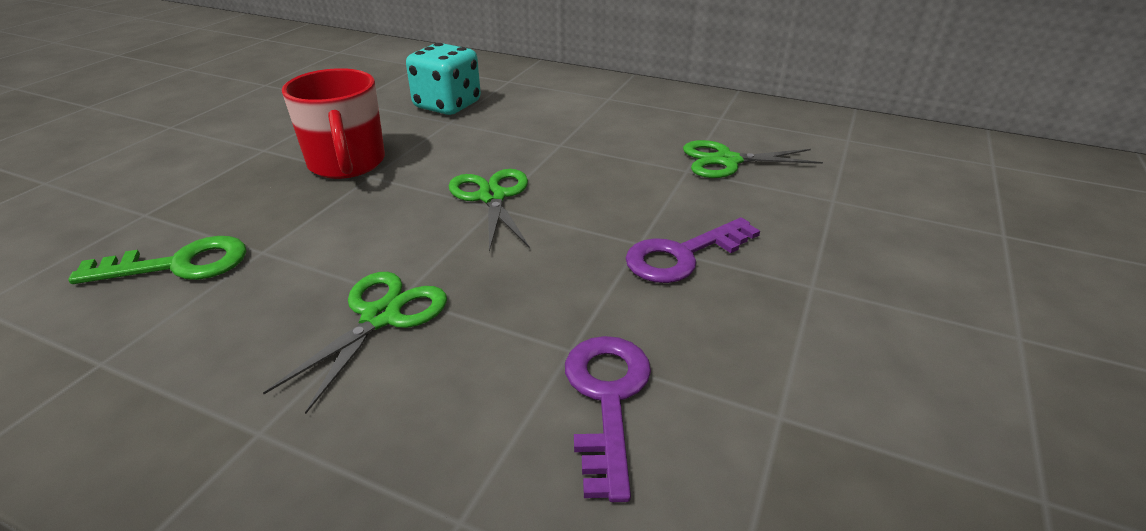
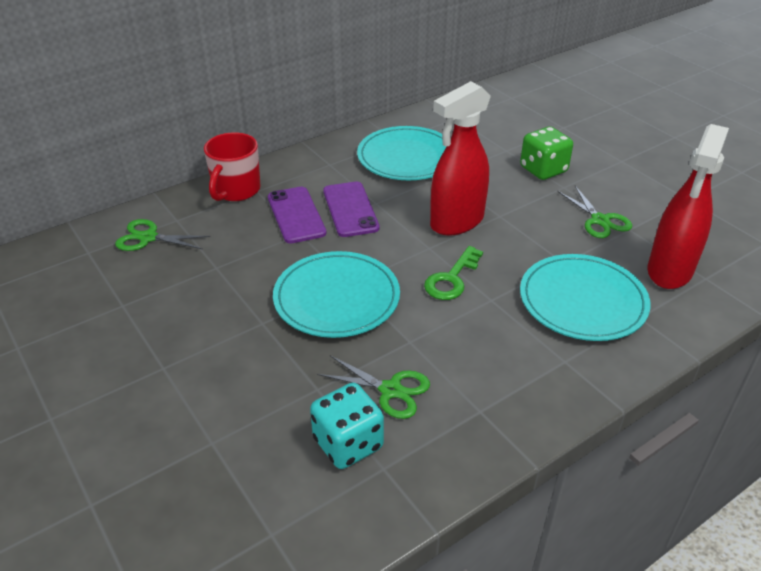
green dice: none = 0 -> [520,127,573,180] = 1
purple key: [565,336,651,502] [626,218,760,283] = 2 -> none = 0
purple phone: none = 0 -> [268,187,327,244] [323,182,379,237] = 2
red spray bottle: none = 0 -> [430,81,491,236] [648,124,729,289] = 2
turquoise plate: none = 0 -> [273,251,400,338] [357,126,447,180] [520,254,651,341] = 3

